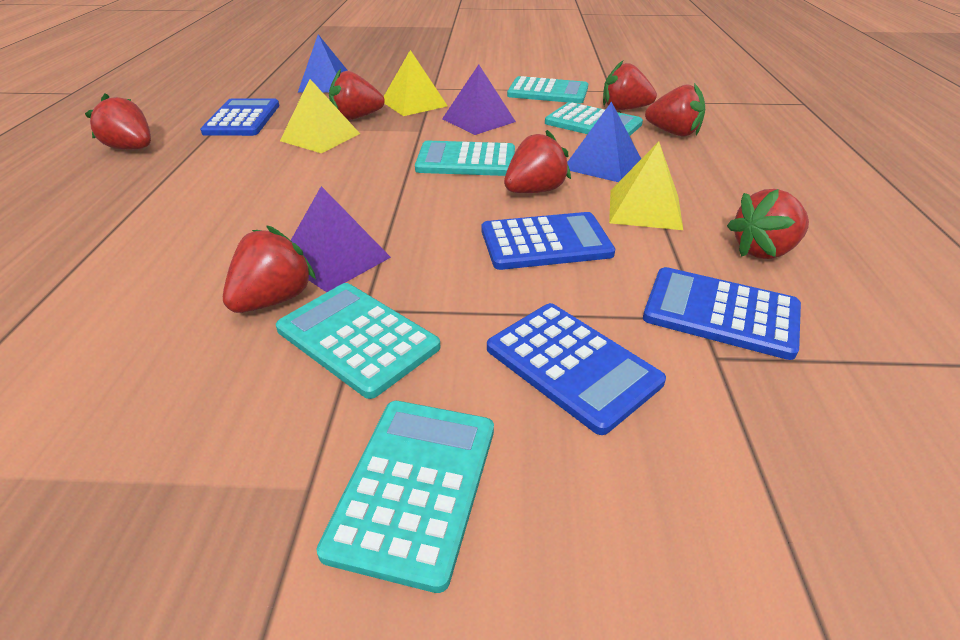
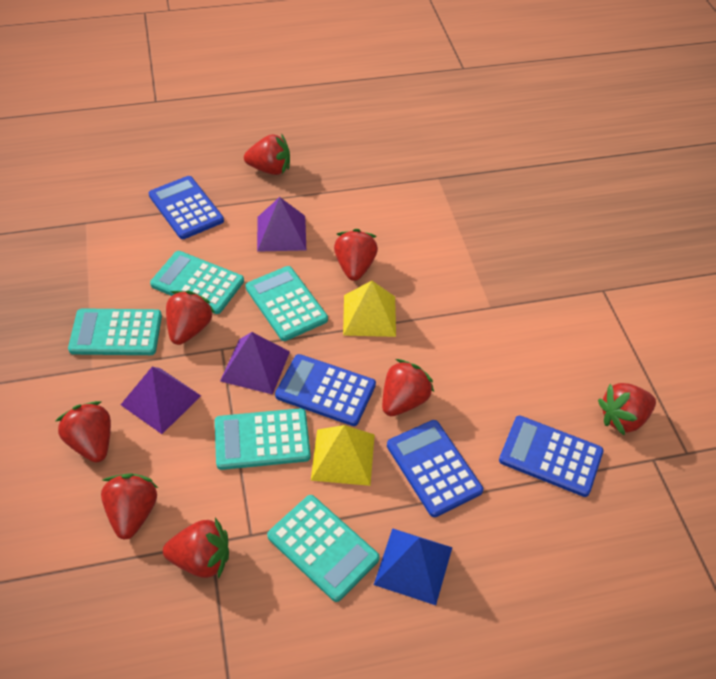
blue pyramid: [298,34,348,93] [568,102,641,182] = 2 -> [374,528,452,605] = 1
purple pyramid: [291,186,391,292] [442,64,516,135] = 2 -> [121,367,201,434] [220,332,290,395] [257,197,306,252] = 3
red strawberry: [85,93,151,150] [223,225,316,313] [329,69,385,120] [504,130,571,193] [603,61,657,110] [645,83,705,137] [727,189,809,259] = 7 -> [56,401,111,463] [101,473,158,540] [163,518,229,579] [166,291,215,345] [244,134,290,175] [334,229,378,281] [382,359,434,416] [598,383,656,436] = 8
yellow pyramid: [280,79,360,154] [384,50,448,116] [609,142,683,230] = 3 -> [311,425,375,486] [343,281,396,337] = 2

